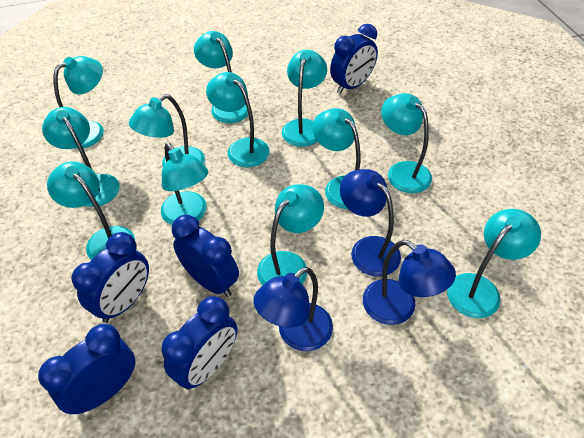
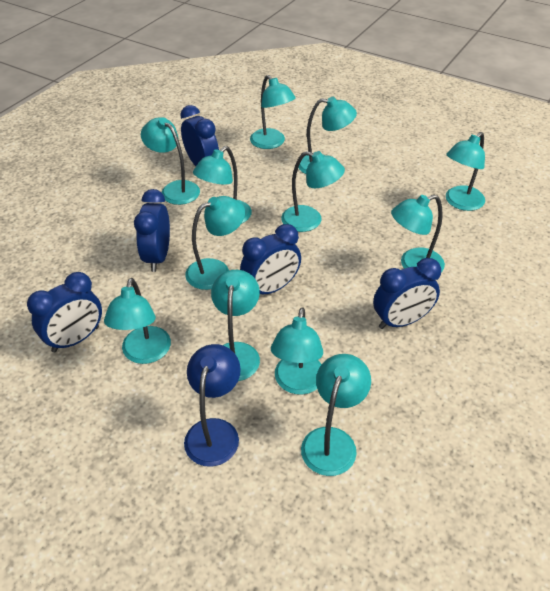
blue lamp: [253,267,333,352] [340,169,401,277] [363,240,456,325] = 3 -> [184,344,241,467] = 1

